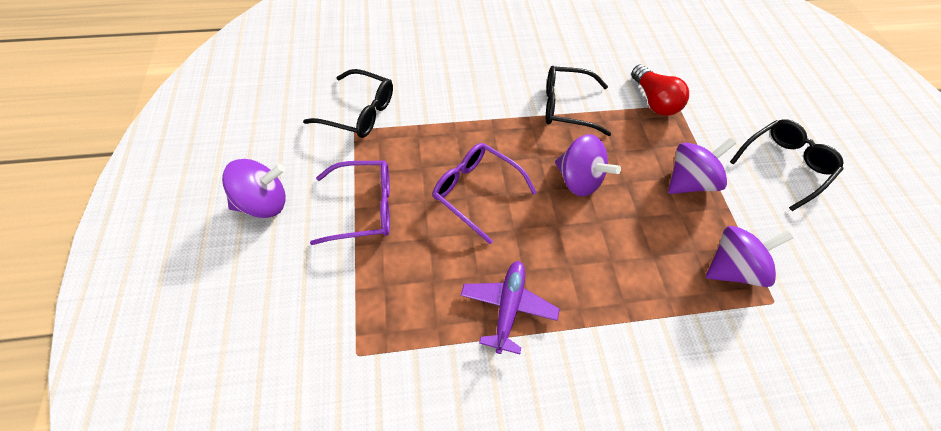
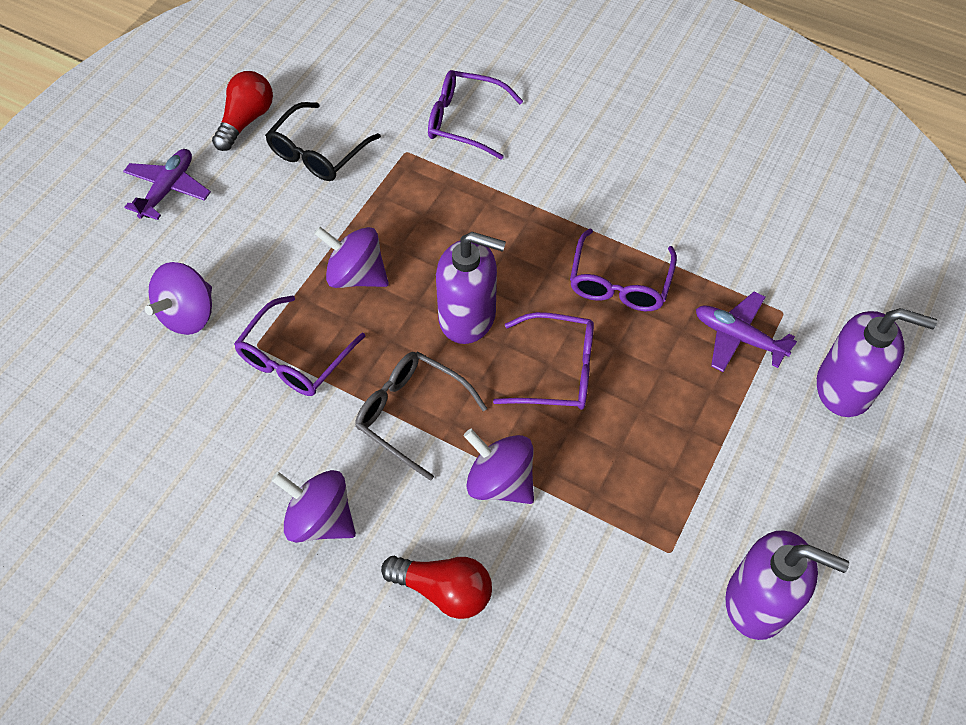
black glasses: [303,69,393,138] [546,66,611,136] [730,119,844,211] = 3 -> [265,102,381,181] = 1
grey glasses: none = 0 -> [355,352,487,481] = 1
purple glasses: [310,161,390,245] [433,143,537,244] = 2 -> [234,295,366,396] [428,70,523,160] [493,312,594,410] [570,229,677,311] = 4
purple plane: [461,261,560,354] = 1 -> [123,149,211,220] [696,292,797,372] = 2
purple soap dispenser: none = 0 -> [436,232,506,344] [726,530,849,640] [817,308,937,417] = 3
red light bulb: [631,64,689,116] = 1 -> [212,71,273,151] [381,556,492,619] = 2

